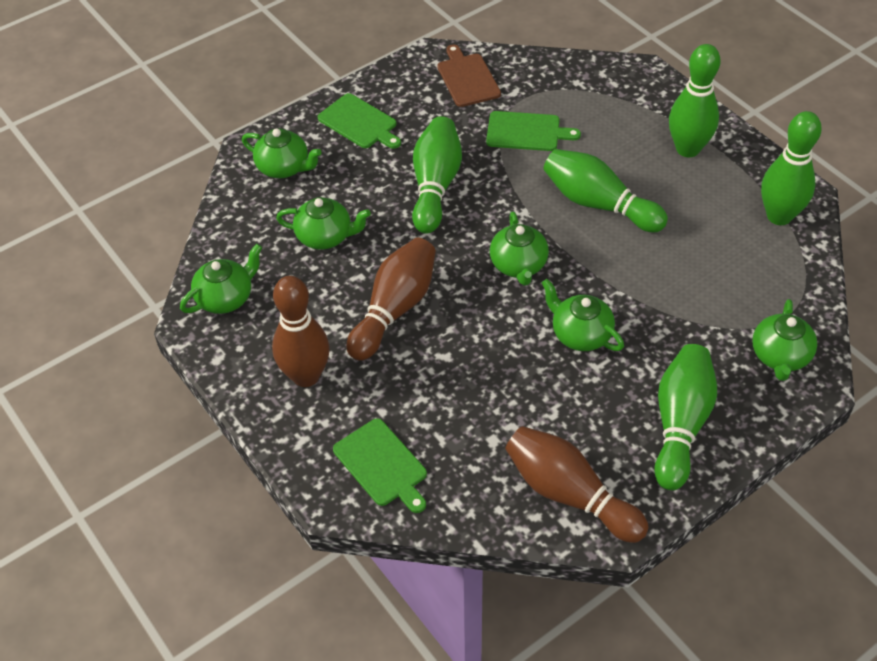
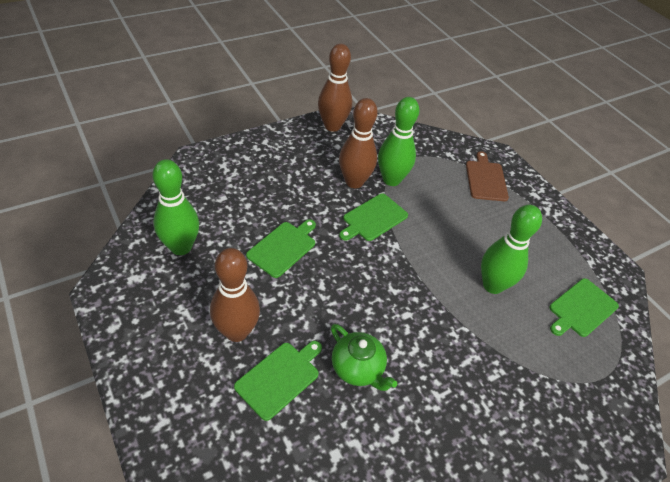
green bowling pin: [412,116,462,234] [543,149,668,232] [654,344,717,490] [669,44,720,157] [761,111,822,225] = 5 -> [152,159,199,255] [378,97,419,186] [481,205,542,294] = 3
green cutting board: [318,93,401,149] [333,418,427,513] [486,111,581,151] = 3 -> [234,341,322,421] [246,219,316,278] [339,194,408,241] [549,278,619,337] = 4
green teapot: [180,244,262,314] [242,128,322,178] [276,197,371,249] [490,212,549,286] [542,279,624,351] [752,299,817,381] = 6 -> [331,324,397,391] = 1

